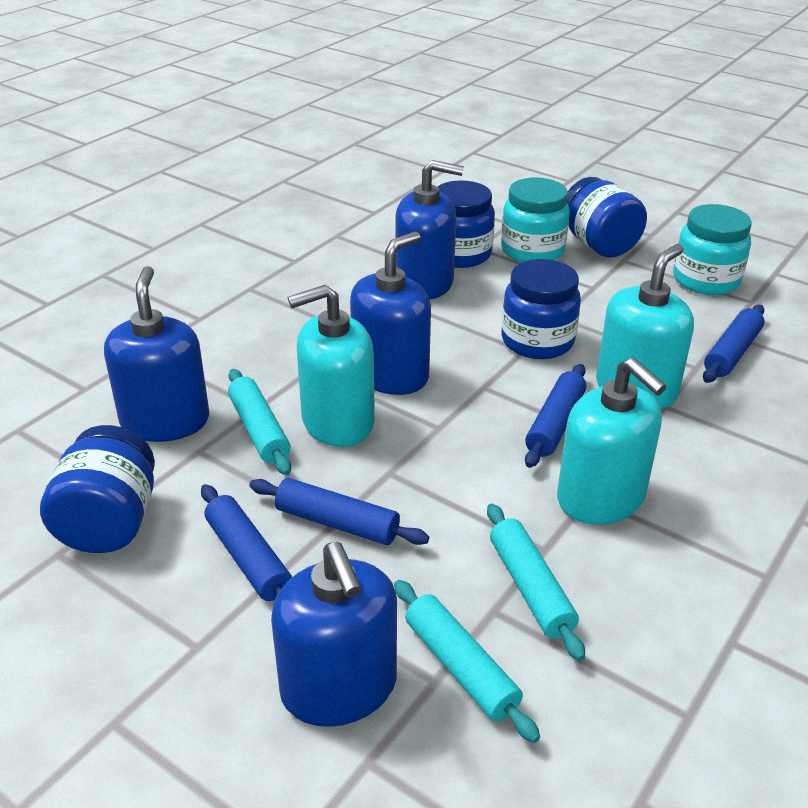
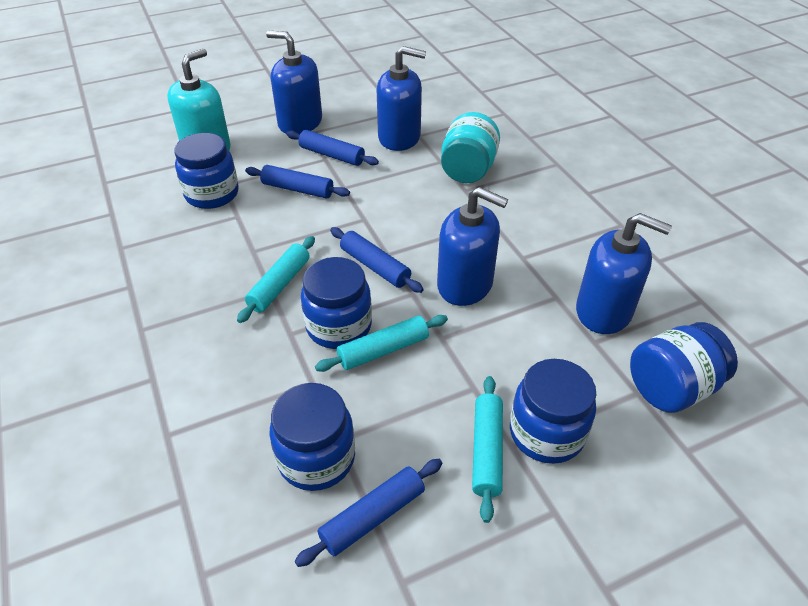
blue jar: [40,425,155,553] [438,180,495,268] [501,259,581,359] [567,177,647,258] = 4 -> [174,133,239,209] [269,383,355,491] [301,257,372,349] [510,359,596,464] [630,322,738,413] = 5
turquoise jar: [501,178,570,262] [673,204,752,295] = 2 -> [441,112,500,183] = 1
turquoise soap dispenser: [288,284,375,447] [557,358,667,525] [596,244,694,409] = 3 -> [167,49,231,150] = 1

